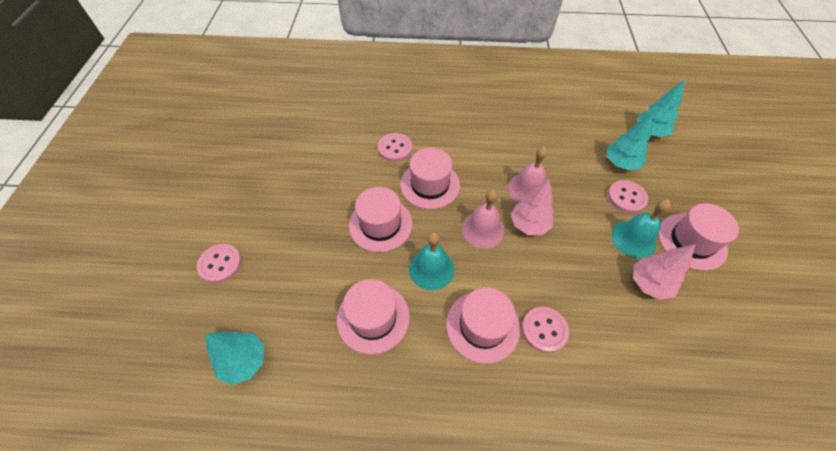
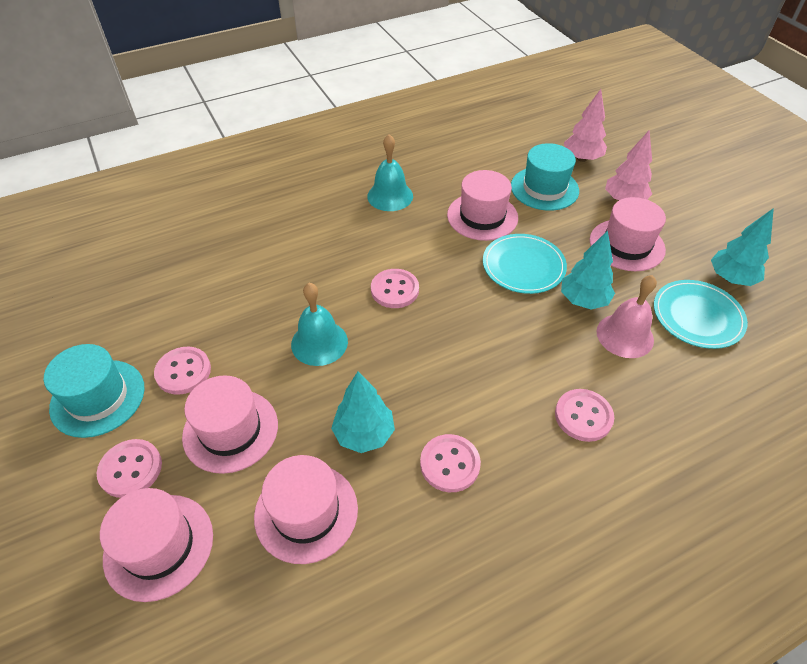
pink bell: [461,189,504,249] [508,147,548,203] = 2 -> [596,275,657,358] = 1
pink button: [197,244,242,283] [378,133,412,162] [522,307,569,353] [608,180,648,213] = 4 -> [97,439,162,498] [154,347,211,395] [371,269,419,308] [420,434,481,492] [555,389,614,442] = 5
turquoise hat: none = 0 -> [44,344,145,438] [511,143,579,211] = 2
turquoise plate: none = 0 -> [483,234,567,294] [654,280,748,349] = 2

